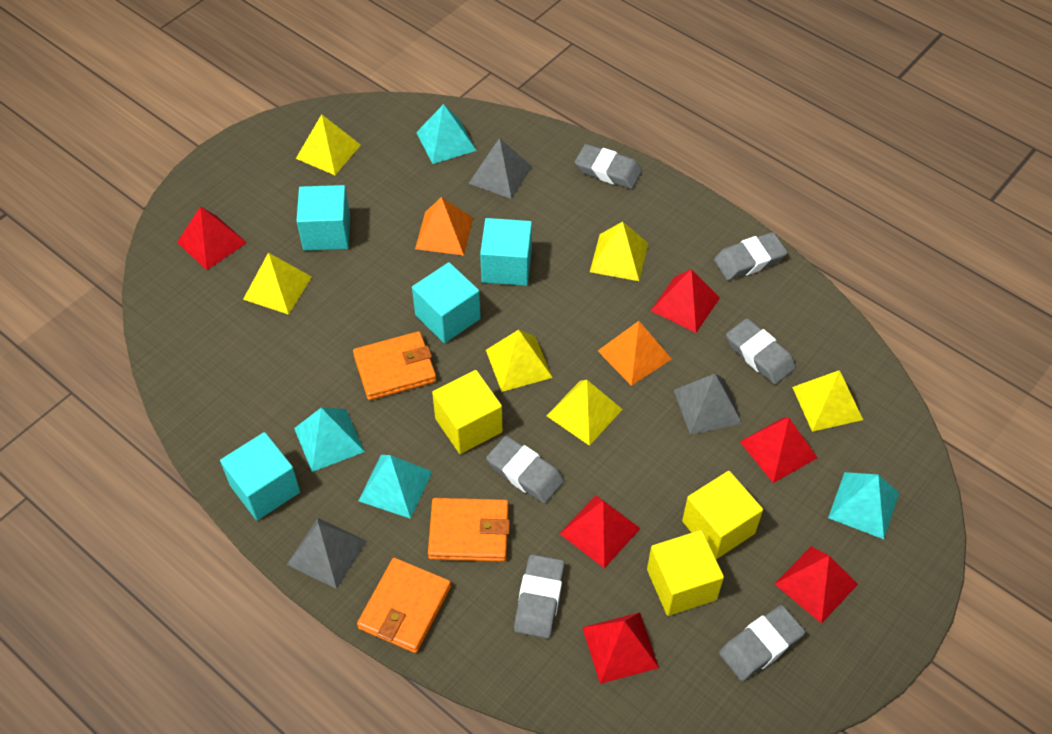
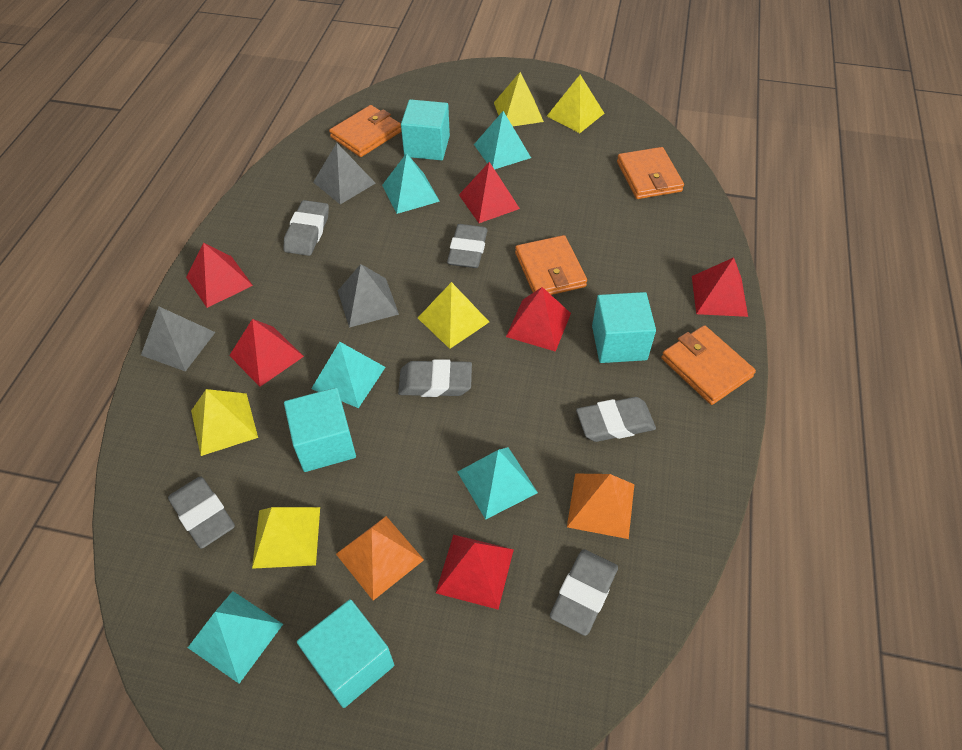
orange wallet: [353,331,437,400] [357,558,451,653] [428,498,510,562] = 3 -> [329,105,401,157] [515,235,587,295] [617,147,684,199] [661,325,756,405] = 4
turquoise pyramid: [294,408,365,472] [358,455,433,519] [416,104,477,164] [828,472,899,539] = 4 -> [188,591,283,684] [311,342,385,408] [382,153,440,214] [458,447,538,520] [474,111,531,169] = 5
yellow cube: [432,370,503,454] [647,530,724,616] [682,471,763,559] = 3 -> none = 0
yellow pyramid: [243,253,312,315] [296,114,361,175] [486,330,553,392] [547,380,623,446] [590,222,648,281] [792,370,863,432] = 6 -> [191,389,258,456] [252,507,320,569] [418,282,489,349] [494,72,544,126] [547,75,605,133] = 5

